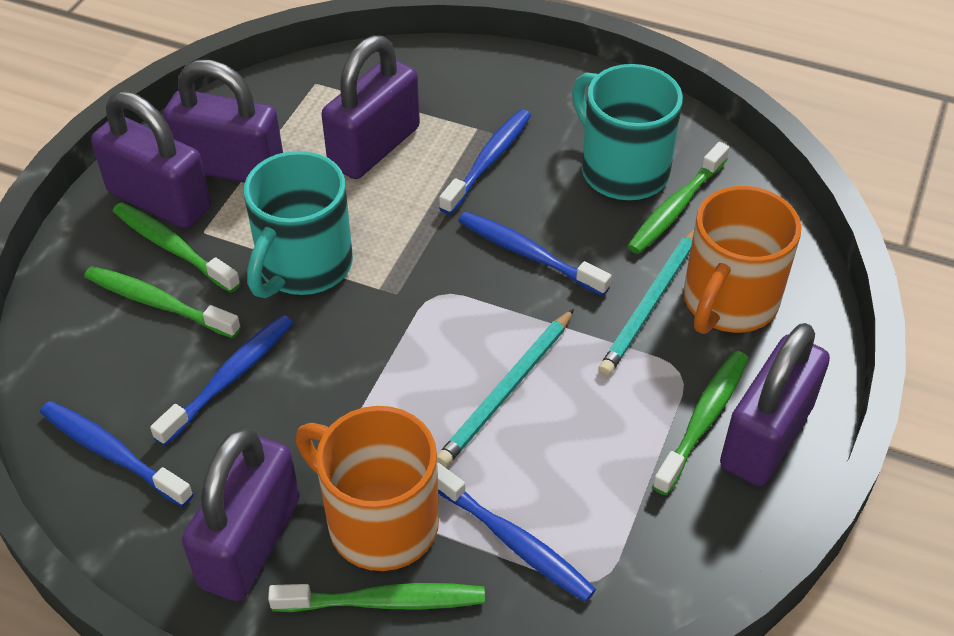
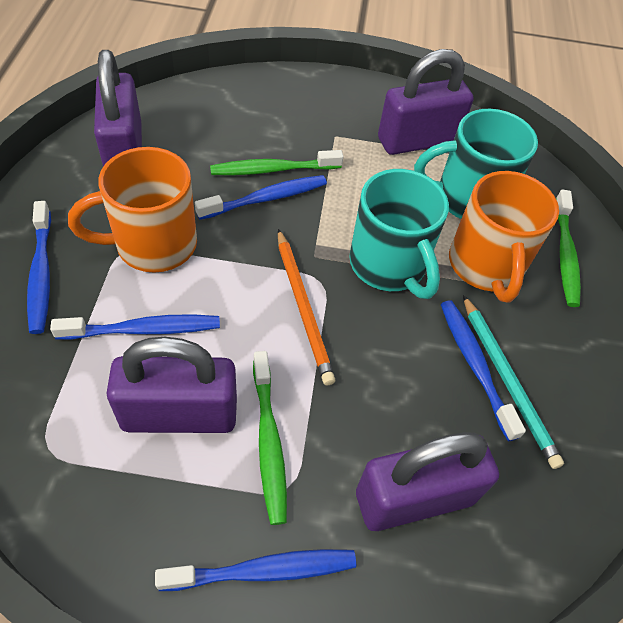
green toothbrush: [84,266,241,338] [113,202,241,293] [268,583,485,612] [628,142,730,254] [652,351,749,495] = 5 -> [210,150,343,175] [253,351,287,525] [556,189,581,307] = 3
orange pencil: none = 0 -> [278,229,335,386] = 1
purple padlock: [91,91,211,229] [163,60,283,183] [182,428,300,601] [321,35,420,179] [720,323,830,486] = 5 -> [94,50,142,166] [107,337,237,433] [356,432,499,531] [378,49,474,155] = 4
turquoise pencil: [437,309,574,467] [598,229,694,376] = 2 -> [463,295,564,469] = 1

